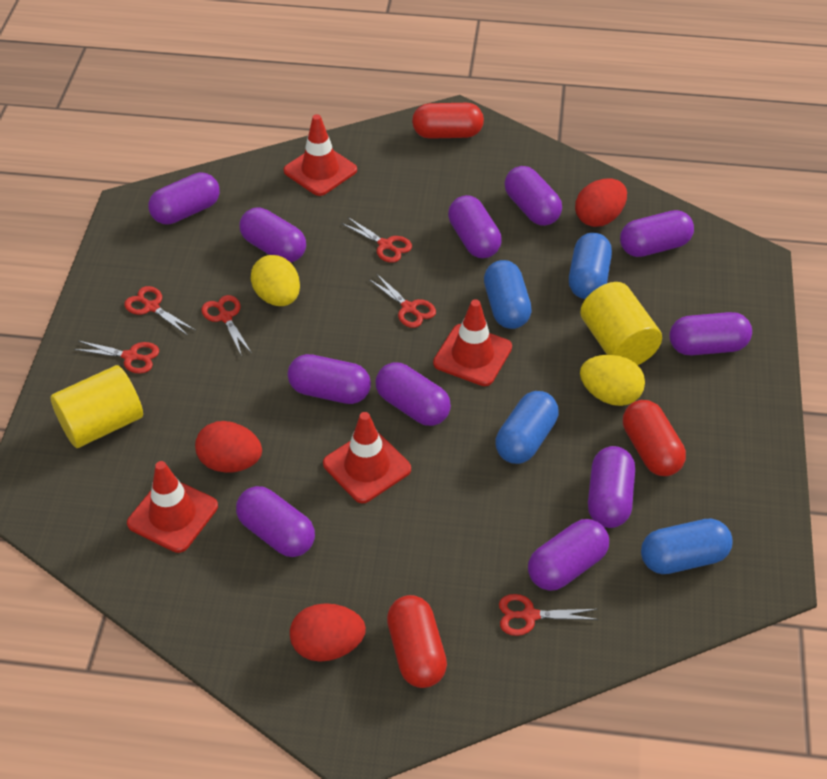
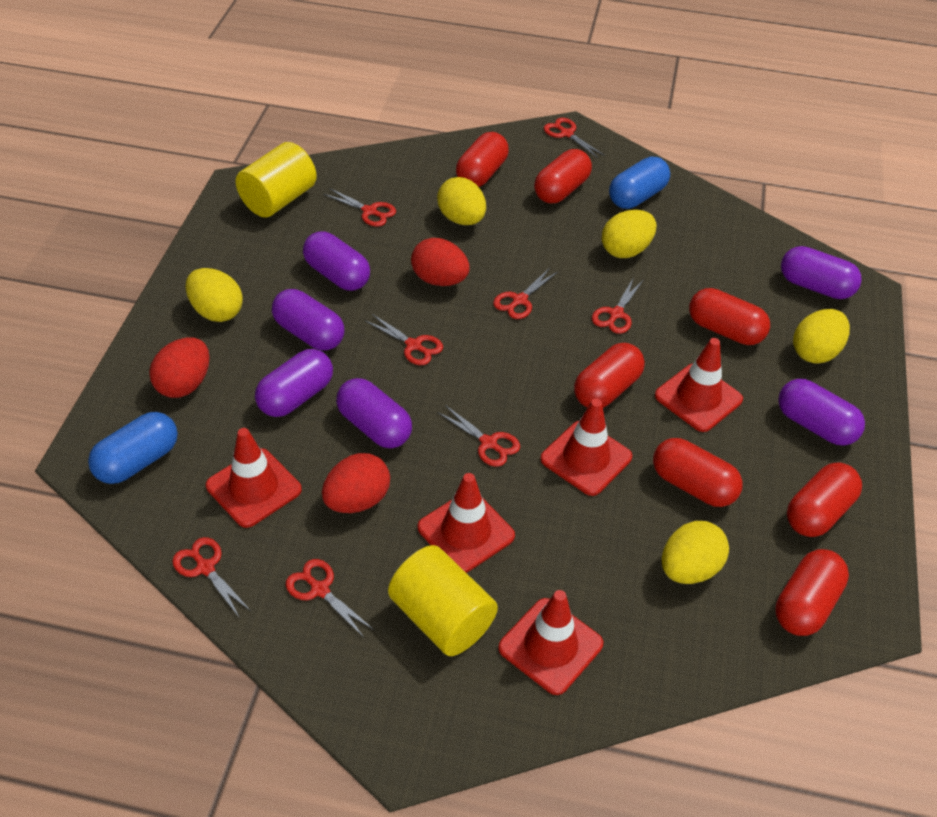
blue capsule: [484,260,532,329] [495,391,559,464] [569,233,612,299] [641,518,733,574] = 4 -> [88,412,178,484] [609,156,670,209] = 2
purple capsule: [148,172,220,225] [236,486,315,557] [240,208,306,262] [288,354,371,404] [375,362,451,426] [448,195,502,258] [505,166,562,226] [528,519,609,591] [588,446,635,528] [620,210,694,257] [669,312,752,355] = 11 -> [255,349,333,417] [272,289,344,351] [303,231,370,291] [336,378,412,448] [778,379,865,446] [781,246,862,299] = 6
red capsule: [387,595,447,688] [412,103,484,139] [623,400,686,476] = 3 -> [456,132,509,187] [534,149,592,203] [574,343,645,408] [653,438,743,507] [689,288,770,345] [775,549,849,636] [787,463,862,537] = 7
red scissors: [74,341,159,374] [124,286,195,336] [201,295,251,356] [341,217,412,263] [369,273,436,328] [499,594,599,636] = 6 -> [172,537,251,617] [286,559,374,637] [324,188,396,227] [365,314,443,365] [437,405,520,467] [493,268,558,319] [544,118,605,158] [592,277,643,334] = 8
red traffic cone: [127,461,218,553] [284,114,357,196] [323,412,411,503] [433,299,512,386] = 4 -> [206,428,302,528] [418,473,515,573] [498,590,603,695] [540,398,632,496] [655,338,743,432] = 5
yellow egg: [251,255,300,306] [580,355,645,406] = 2 -> [186,268,243,322] [437,177,486,225] [602,210,657,258] [662,521,729,584] [793,309,850,364] = 5

